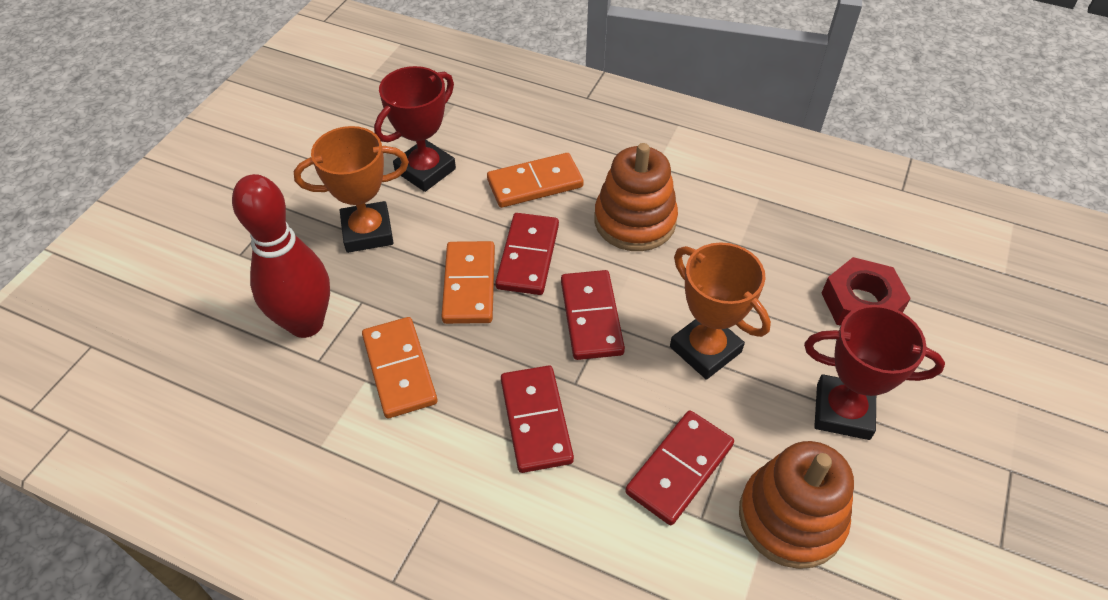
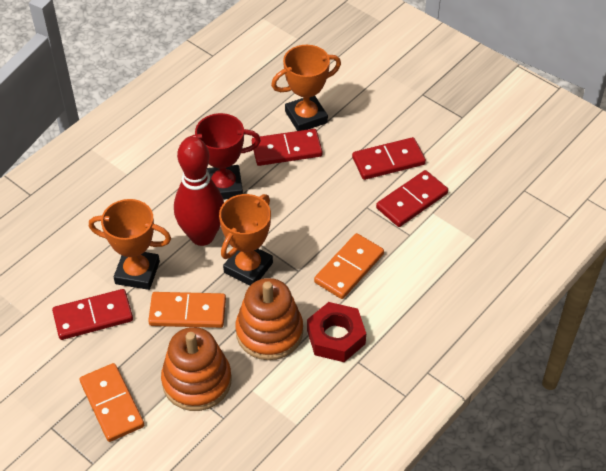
orange trophy: [294,126,409,253] [670,242,771,380] = 2 -> [89,199,171,290] [219,194,273,286] [271,45,341,131] = 3
red trophy: [374,66,456,192] [804,305,945,440] = 2 -> [187,113,261,200] = 1

